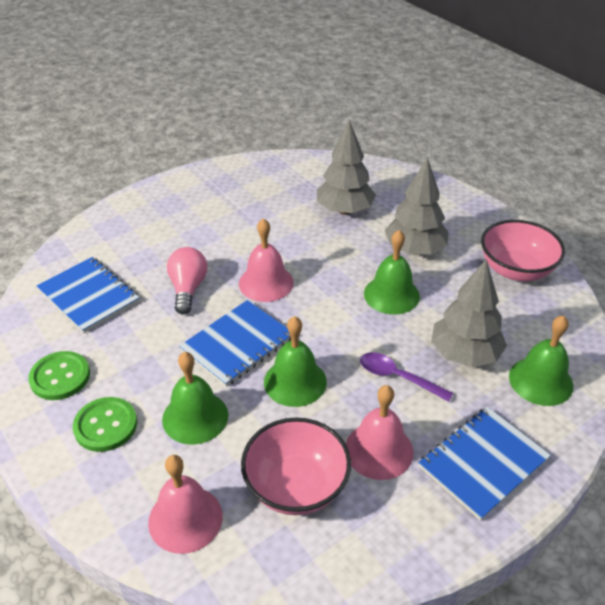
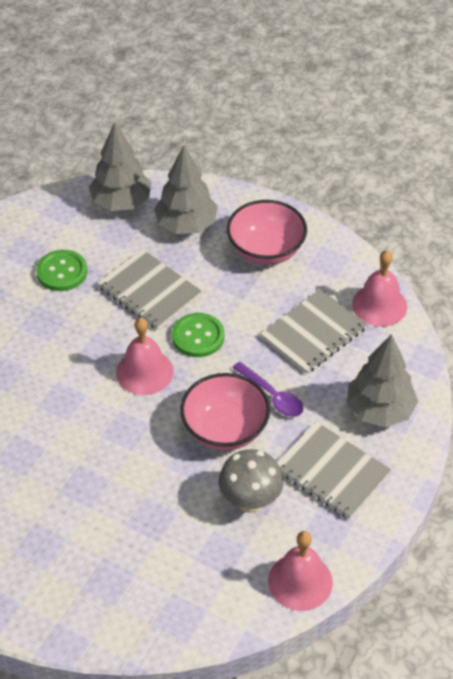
blue notebook: [37,257,140,333] [179,300,291,387] [418,407,551,521] = 3 -> none = 0
green bell: [162,352,228,445] [264,316,327,407] [364,230,420,314] [509,315,573,406] = 4 -> none = 0
grey mushroom: none = 0 -> [219,449,284,513] = 1
grey notebook: none = 0 -> [98,249,202,330] [260,289,367,374] [277,422,391,519] = 3
pink light bulb: [167,247,207,314] = 1 -> none = 0

